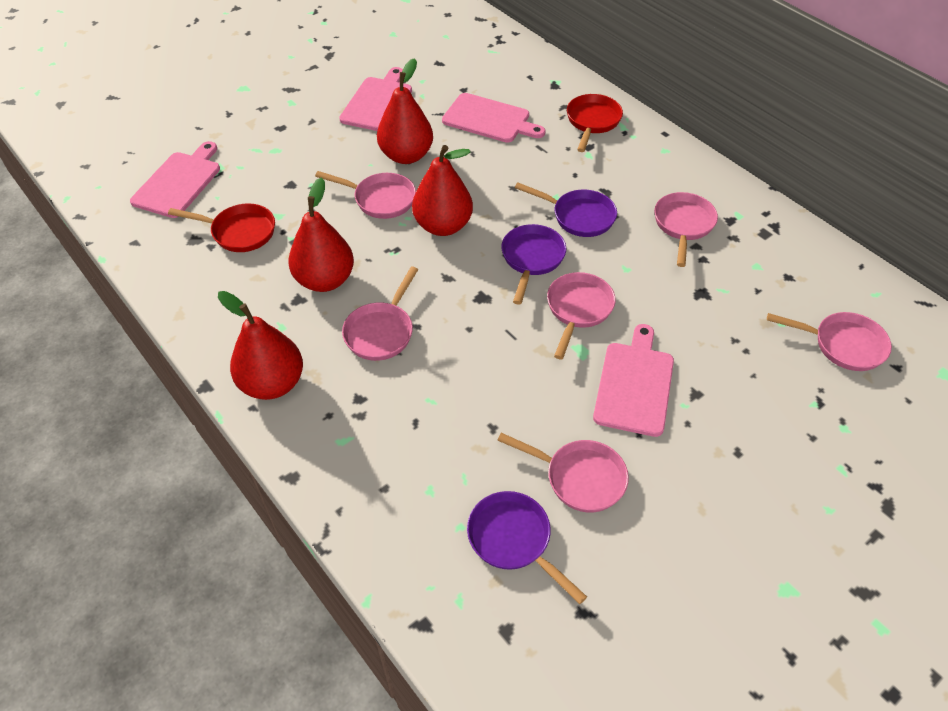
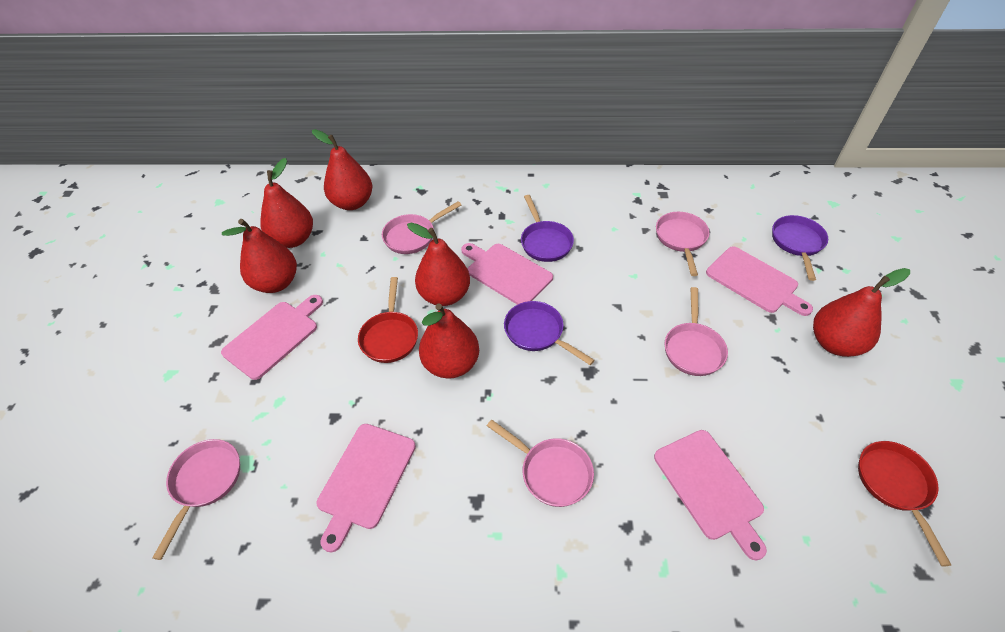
pink cutting board: [130,141,220,218] [339,67,412,131] [442,93,546,143] [593,324,674,437] = 4 -> [221,295,323,380] [317,424,416,553] [461,243,553,305] [654,430,767,561] [706,247,813,316] = 5
pink pan: [315,171,416,219] [342,267,418,361] [497,433,629,512] [547,272,616,359] [654,192,718,267] [767,312,892,371] = 6 -> [152,439,240,560] [382,201,461,254] [487,419,594,507] [656,212,710,276] [665,287,728,376] = 5
red pear: [218,291,303,400] [289,177,354,292] [377,58,433,164] [412,145,473,236] = 4 -> [222,219,297,293] [260,158,313,248] [312,129,372,210] [407,223,470,306] [419,304,479,379] [813,268,910,357] = 6

